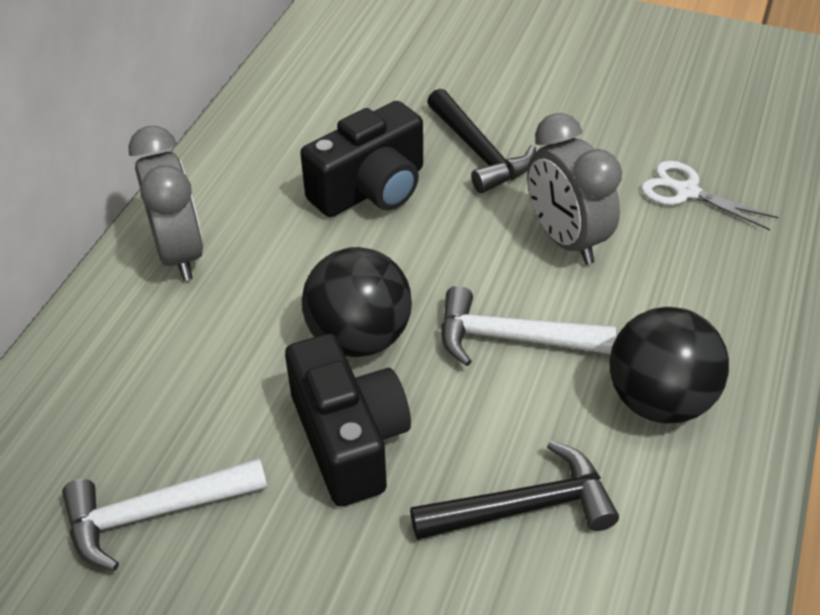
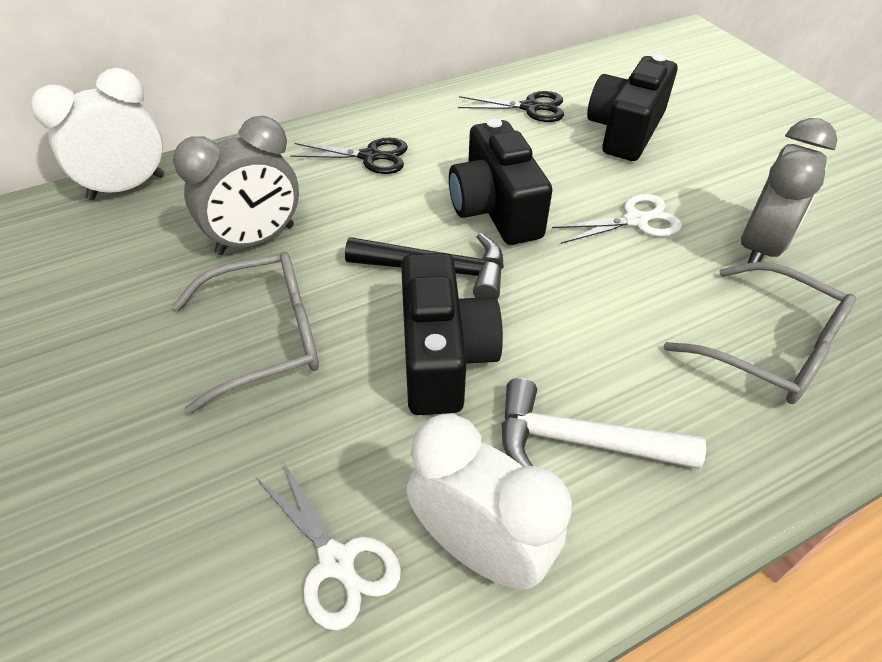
black ball: [302,247,412,357] [609,307,729,424] = 2 -> none = 0
black camera: [285,333,411,507] [300,101,423,217] = 2 -> [401,253,503,415] [449,119,552,245] [587,54,677,161] = 3
black hammer: [410,441,619,540] [427,88,536,193] = 2 -> [345,233,504,299] = 1
black scissors: none = 0 -> [290,138,408,174] [458,91,564,122] = 2
grey glasses: none = 0 -> [173,252,319,414] [664,262,856,404] = 2
white clock: none = 0 -> [31,68,164,200] [406,414,572,590] = 2
white hammer: [62,458,267,571] [441,286,616,366] = 2 -> [501,378,706,469] = 1
white scissors: [641,161,779,230] = 1 -> [256,460,401,631] [552,194,682,244] = 2

